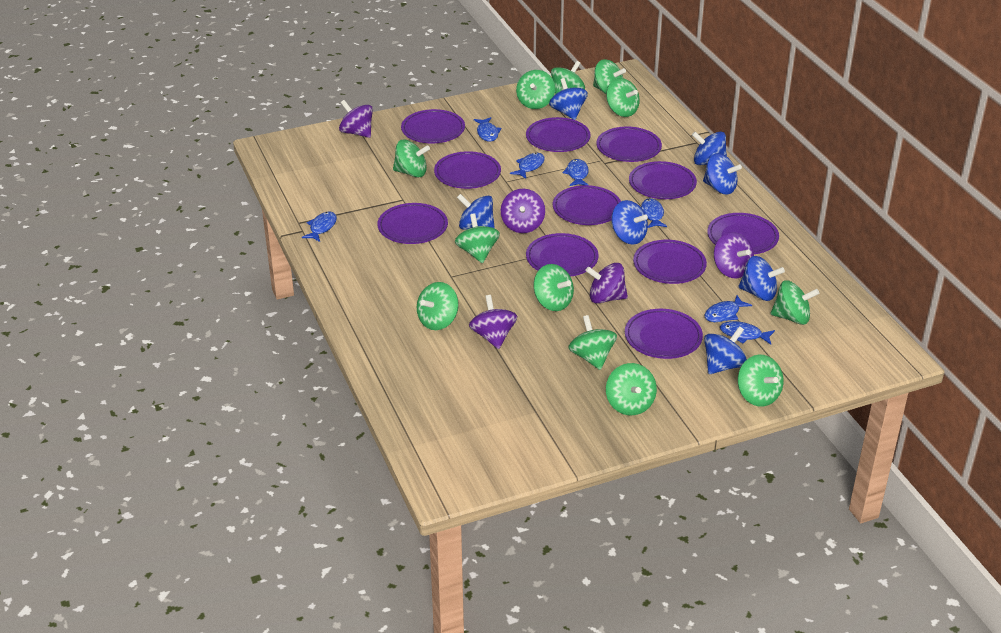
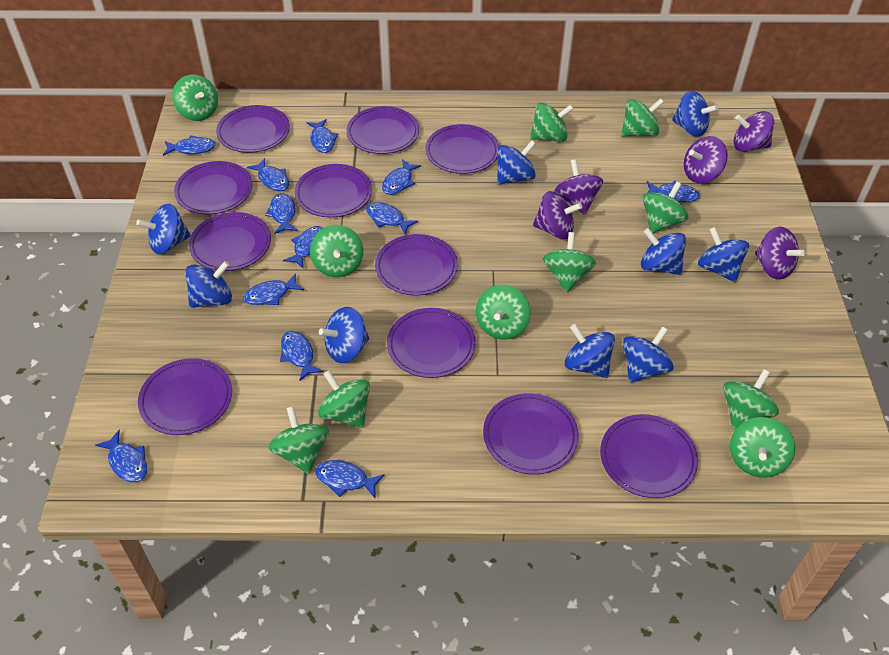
blue fish: [302,212,337,242] [474,117,501,142] [510,153,545,179] [562,159,589,186] [641,198,667,228] [705,295,752,322] [720,321,775,345] = 7 -> [95,430,147,482] [163,135,216,156] [243,274,304,305] [247,158,289,191] [265,193,297,234] [280,331,323,381] [283,226,323,269] [307,119,338,153] [315,460,385,498] [366,202,418,234] [382,159,421,195] [647,181,700,202] = 12
blue spinning top: [457,194,495,230] [549,78,588,120] [611,200,648,244] [692,132,727,165] [703,153,742,195] [704,326,747,374] [739,256,785,301] = 7 -> [136,204,191,254] [185,261,232,308] [319,307,369,363] [497,140,536,184] [565,324,615,378] [623,326,674,383] [641,228,686,275] [672,91,718,137] [698,227,749,282] = 9
green spinning top: [393,140,430,178] [417,282,459,330] [455,213,500,263] [516,70,555,109] [533,264,574,311] [551,61,585,94] [568,315,617,370] [593,59,626,94] [606,78,640,117] [606,363,657,415] [738,355,783,407] [770,280,819,325] = 12 -> [172,75,218,121] [268,406,329,474] [310,225,363,277] [318,370,370,428] [476,284,531,340] [530,102,574,142] [543,232,596,292] [621,98,664,137] [642,182,689,233] [723,369,779,429] [730,417,795,478] = 11

